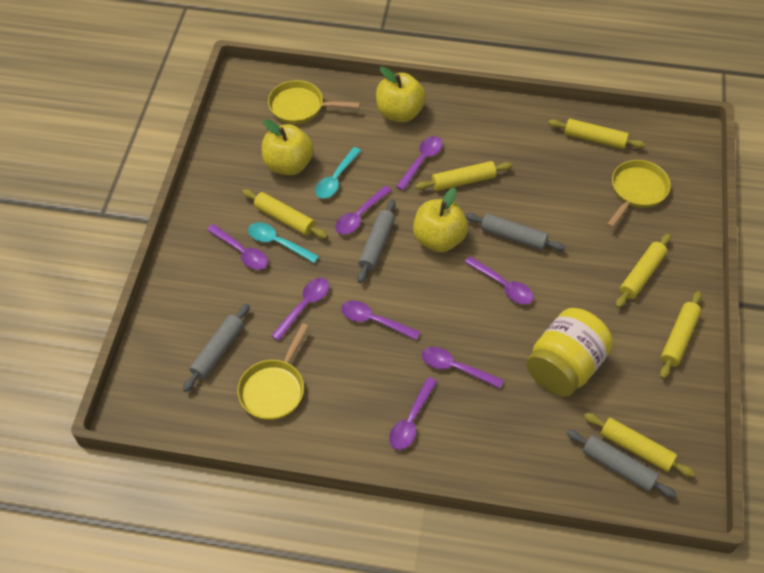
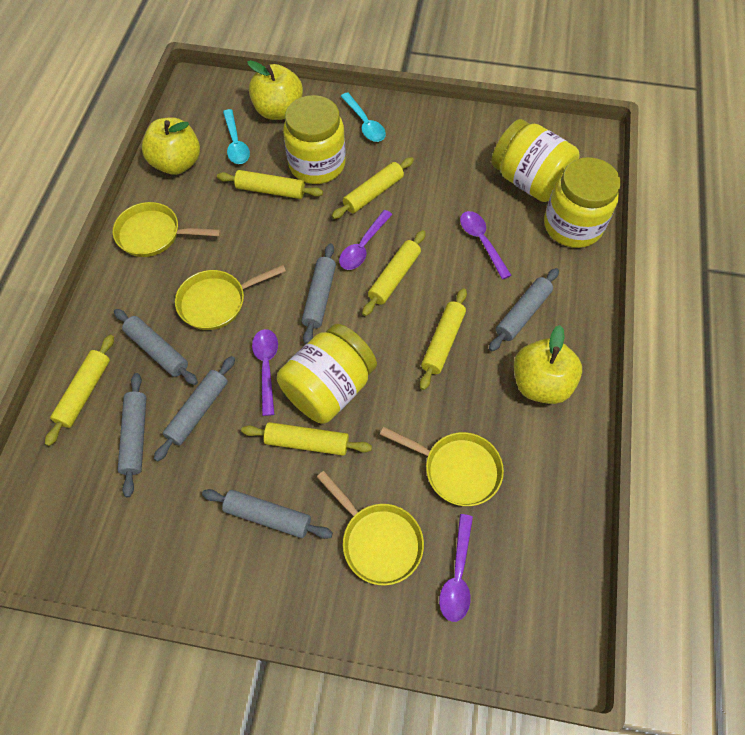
grey rolling pin: [183,304,250,392] [357,199,396,283] [465,213,565,251] [566,429,676,498] = 4 -> [114,309,198,385] [118,373,147,497] [154,356,235,462] [202,489,333,539] [302,243,336,344] [489,268,559,352] = 6
purple spoon: [207,224,268,270] [271,278,329,341] [335,185,392,234] [341,301,420,340] [389,377,437,450] [396,136,443,191] [422,347,504,389] [464,256,533,304] = 8 -> [252,329,278,416] [339,210,393,270] [439,514,473,622] [460,211,511,279] = 4
yellow jar: [526,308,613,397] = 1 -> [277,324,377,423] [283,95,345,184] [491,119,580,202] [544,157,621,248] = 4
yellow pan: [237,323,309,420] [268,80,360,124] [607,160,671,228] = 3 -> [113,202,221,257] [175,265,286,330] [317,471,424,586] [380,427,504,506] = 4

